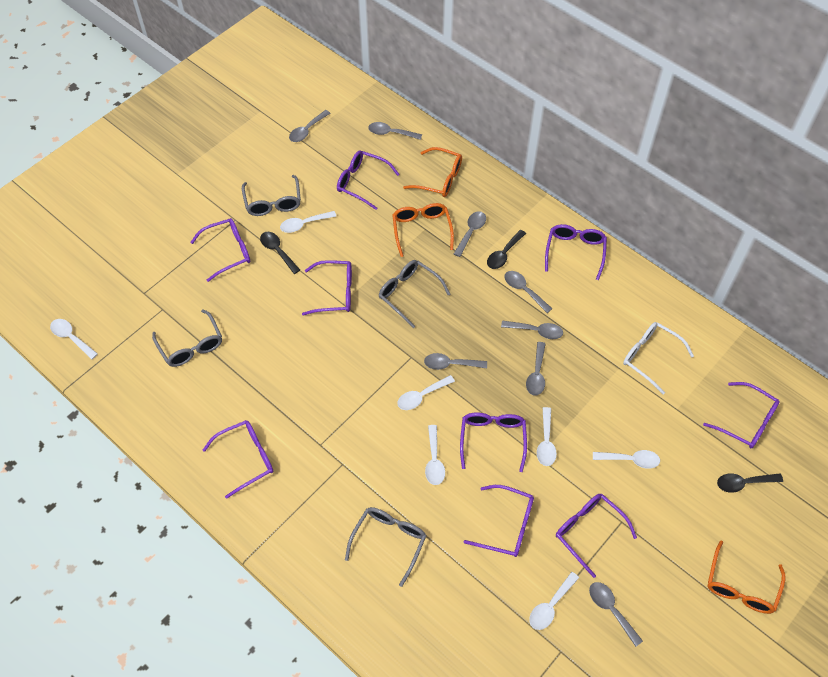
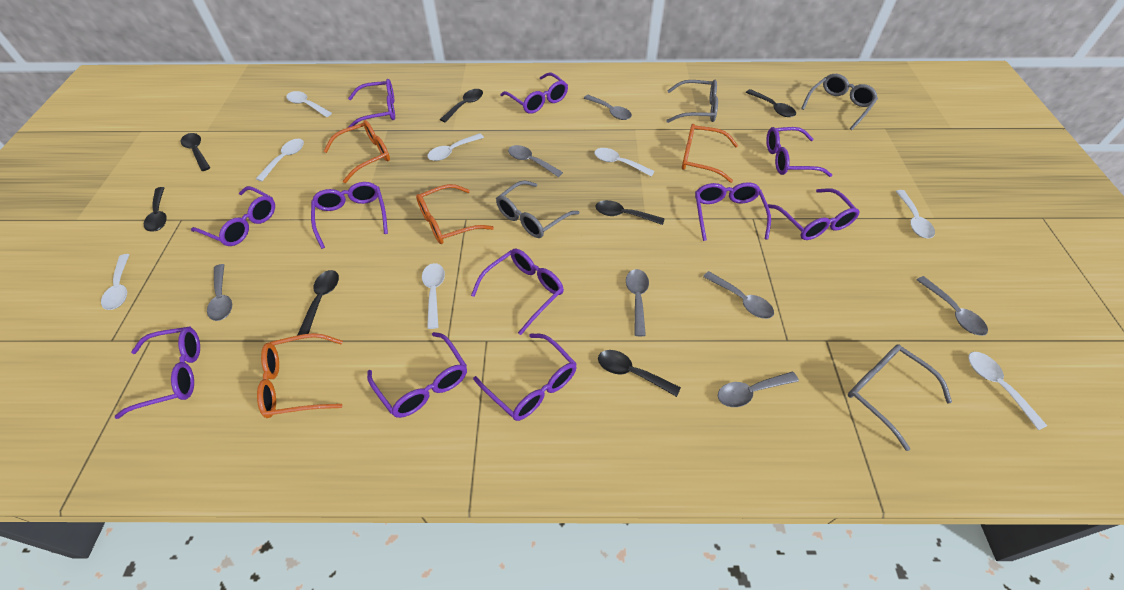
black spoon: [260,232,300,274] [487,230,526,269] [717,473,783,493] = 3 -> [144,187,167,232] [181,133,210,171] [298,270,339,335] [440,89,483,122] [595,200,665,225] [598,350,681,397] [746,89,796,117] = 7
grey spoon: [289,110,330,142] [368,122,422,140] [424,353,487,370] [454,211,486,257] [501,320,563,339] [504,271,552,313] [526,342,546,395] [589,582,643,647] = 8 -> [207,264,232,321] [508,145,563,177] [584,95,632,120] [626,269,649,336] [703,271,774,319] [718,372,799,407] [916,276,988,336] = 7
orange glasses: [392,203,454,257] [403,147,462,197] [708,540,785,614] = 3 -> [257,333,343,418] [324,120,390,183] [416,184,494,244] [682,124,738,183] = 4
purple glasses: [190,218,250,282] [203,420,273,499] [302,260,352,316] [337,150,399,210] [460,413,527,472] [464,485,534,557] [545,224,607,280] [556,494,637,578] [703,382,780,448] = 9 -> [114,327,200,419] [191,186,275,246] [311,182,388,249] [347,79,395,128] [367,332,467,418] [471,249,564,335] [473,333,577,421] [500,73,568,114] [695,182,771,241] [766,127,832,177] [768,188,860,240] = 11
white glasses: [623,322,694,394] = 1 -> none = 0
white spoon: [50,319,98,360] [280,211,337,233] [397,375,455,410] [425,425,445,485] [529,572,579,630] [537,407,557,466] [593,450,660,469] = 7 -> [101,254,130,310] [256,139,304,181] [286,91,332,117] [422,263,445,329] [427,133,484,161] [594,148,655,176] [896,190,935,238] [968,352,1047,430] = 8

